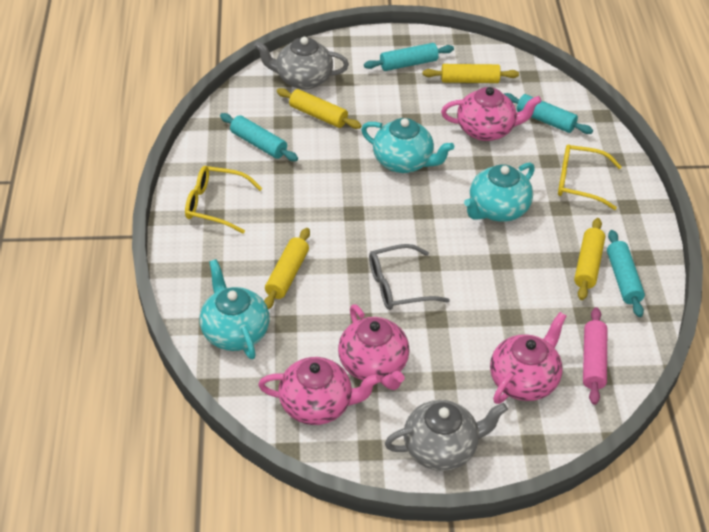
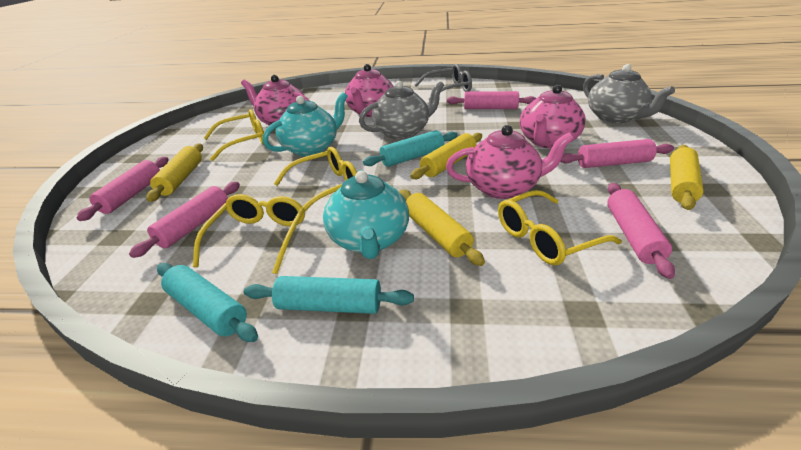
pink rolling pin: [583,307,608,405] = 1 -> [76,157,168,221] [129,182,240,258] [447,91,536,109] [560,139,674,168] [607,183,675,279] = 5
turquoise rolling pin: [220,113,298,161] [364,43,454,71] [504,93,593,134] [607,230,645,317] = 4 -> [157,263,258,342] [244,276,414,314] [363,130,458,167] = 3
turquoise teapot: [200,259,270,359] [361,118,454,173] [464,162,535,222] = 3 -> [263,92,348,157] [323,170,409,259] = 2
yellow glasses: [185,166,262,234] [558,144,622,210] = 2 -> [193,194,305,274] [204,109,264,161] [274,147,357,212] [498,190,622,265] = 4

